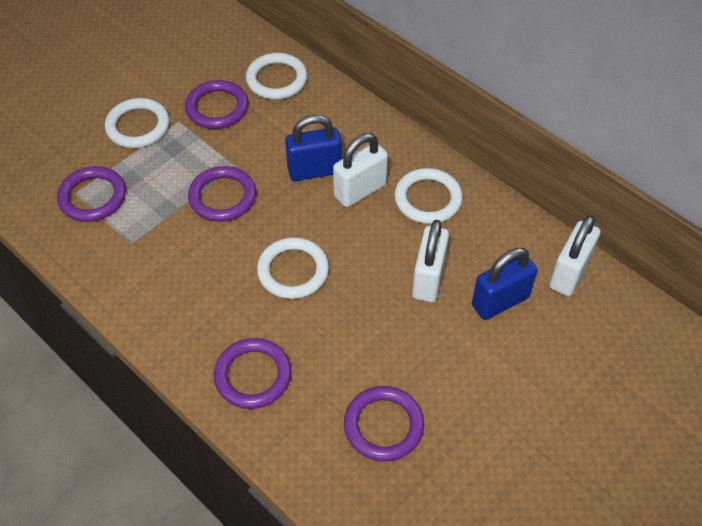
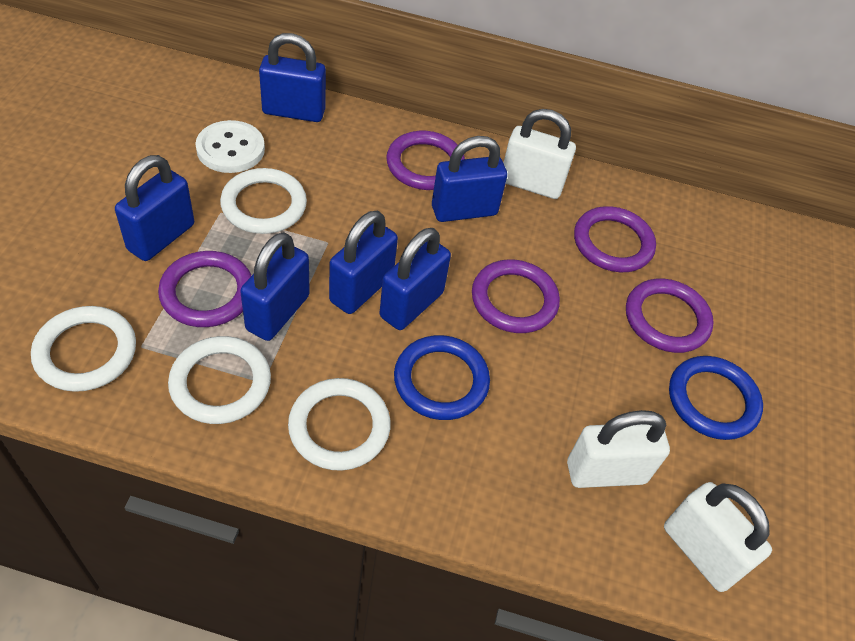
blue padlock: [285,115,342,181] [472,248,537,320] = 2 -> [115,155,194,261] [240,232,310,341] [259,33,326,122] [329,211,398,314] [380,228,451,330] [432,136,507,222] = 6
blue ring: none = 0 -> [394,335,490,420] [669,356,763,440] = 2
white button: none = 0 -> [196,120,265,173] = 1

